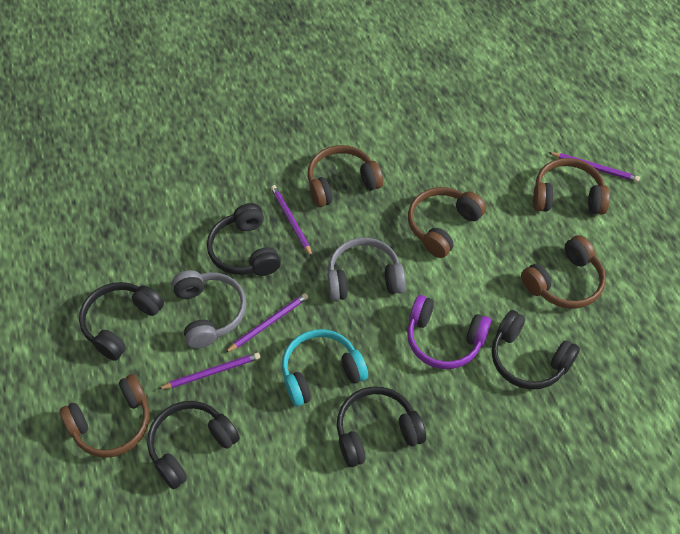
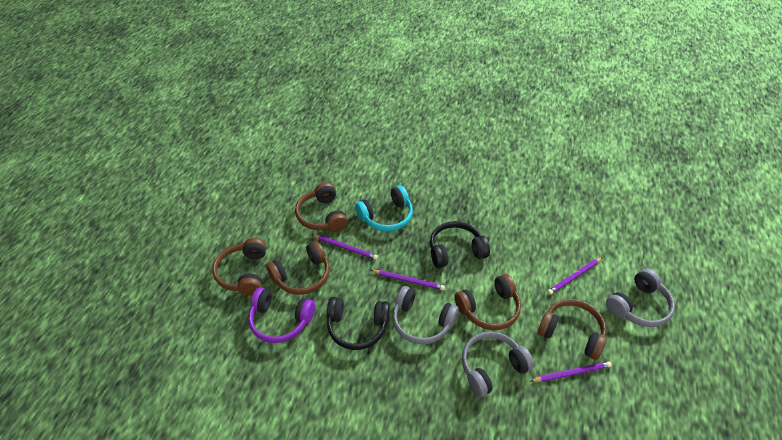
black headphones: [79,282,164,361] [147,401,240,489] [207,203,281,276] [337,386,426,467] [492,310,580,390] = 5 -> [327,297,390,350] [430,221,490,268] = 2
grey headphones: [172,270,247,348] [327,238,406,301] = 2 -> [393,286,459,344] [462,332,534,397] [606,268,675,327] = 3

